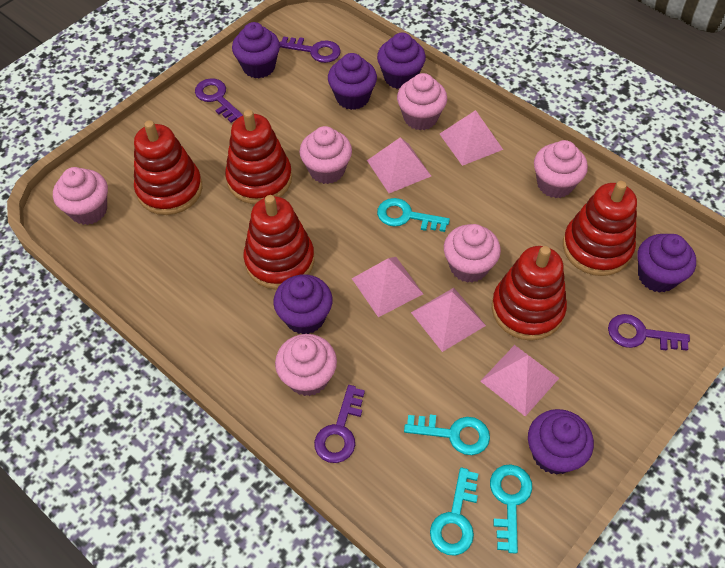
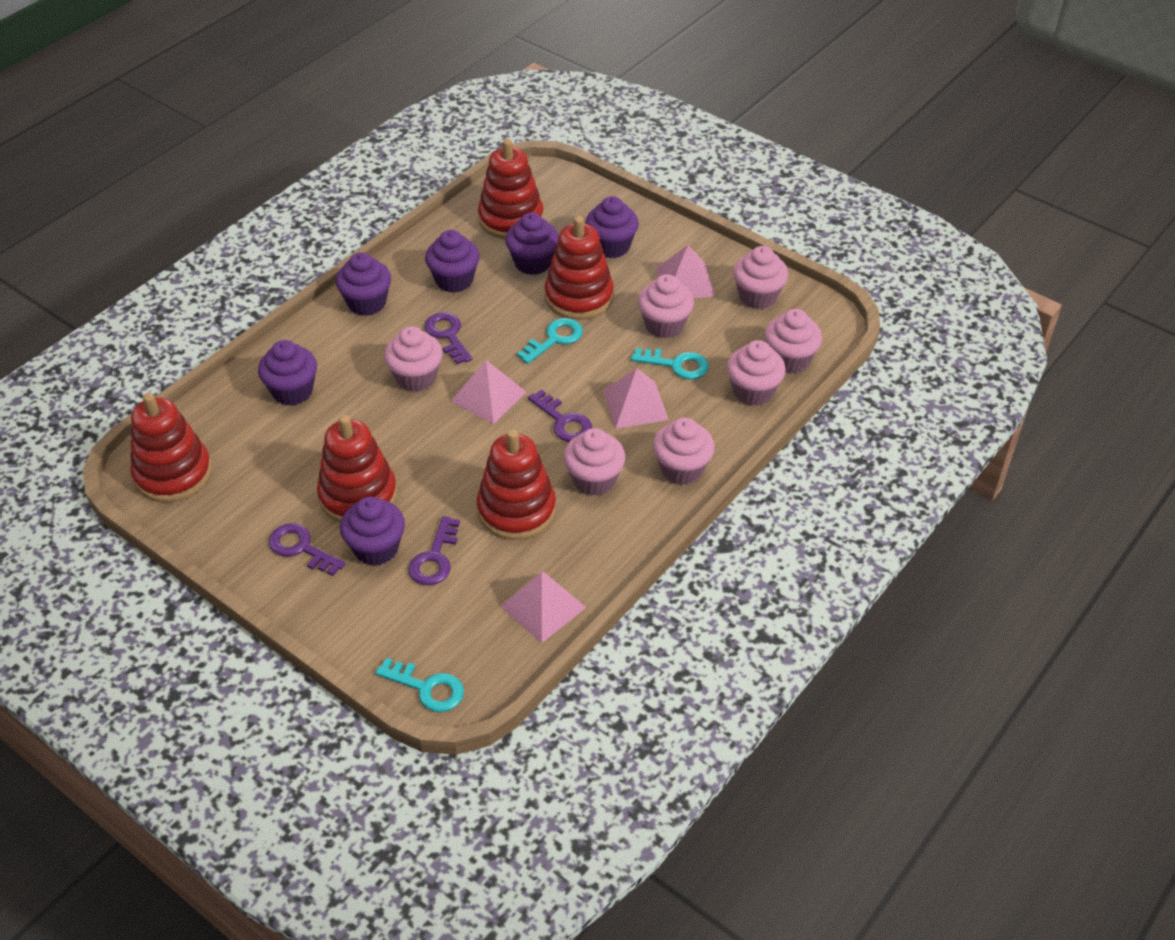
pink cupcake: [53,167,108,225] [275,334,337,396] [300,126,352,184] [397,73,447,130] [444,224,501,283] [534,140,588,198] = 6 -> [384,326,443,392] [563,428,625,496] [638,274,694,339] [653,418,715,485] [727,340,786,406] [733,246,788,309] [764,309,822,374] = 7
pink pyramid: [352,257,423,317] [367,137,431,193] [411,288,486,352] [440,110,503,166] [480,345,559,416] = 5 -> [451,360,526,424] [500,572,587,643] [603,368,669,429] [657,245,715,298] = 4
turquoise key: [377,198,450,232] [404,415,490,455] [430,467,478,556] [490,464,532,553] = 4 -> [375,658,464,712] [517,318,583,364] [631,348,709,380] = 3

